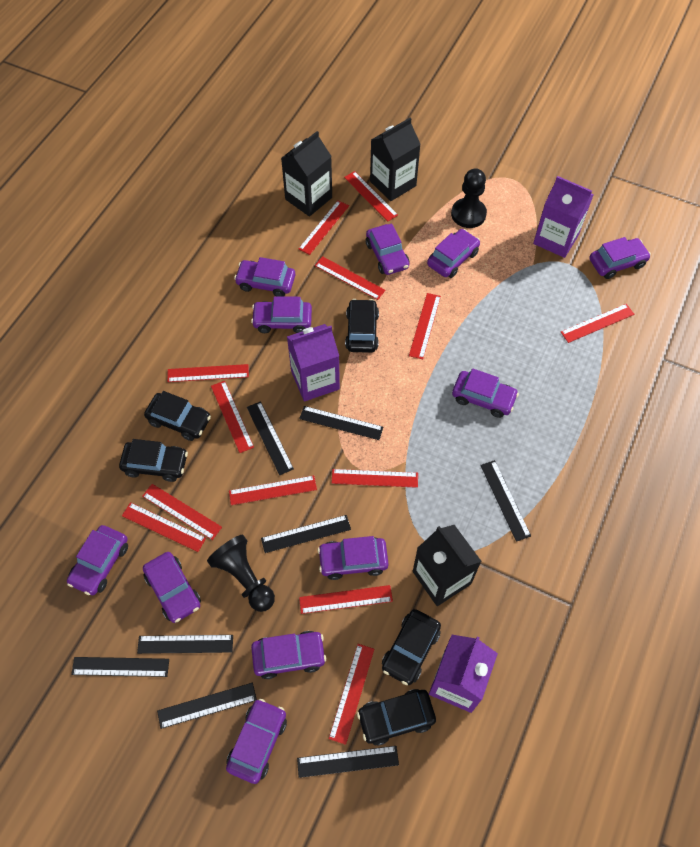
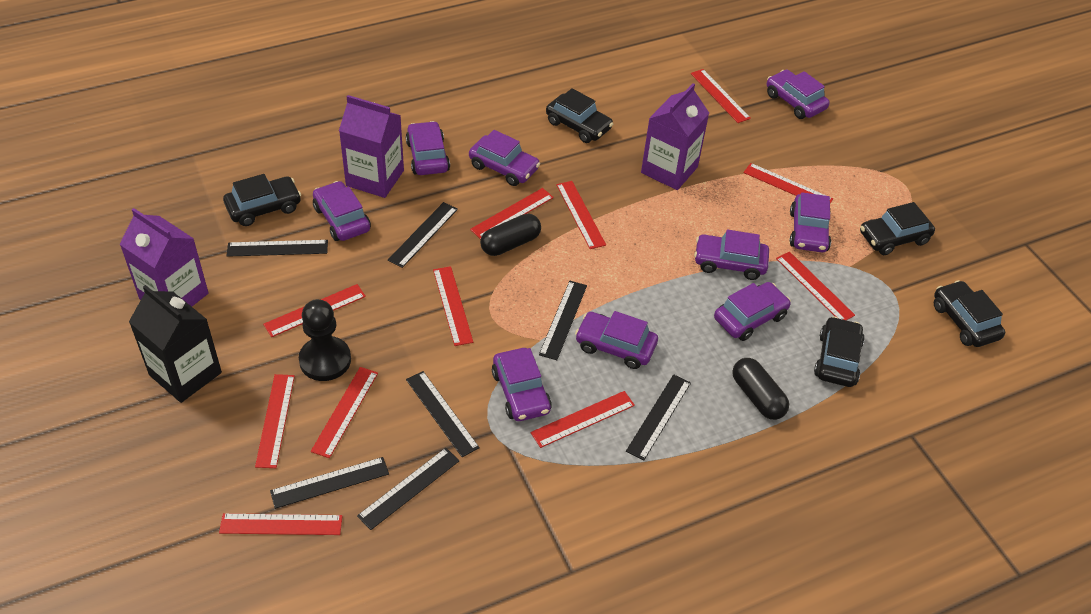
black capsule: none = 0 -> [480,214,541,256] [732,358,789,420] = 2
black carton: [281,131,332,217] [370,118,421,201] [413,525,482,606] = 3 -> [129,285,222,403] = 1
black pawn: [207,535,275,612] [451,168,487,228] = 2 -> [299,299,351,381] = 1
black ruler: [71,657,169,677] [137,635,233,654] [157,683,257,729] [247,401,294,475] [261,515,351,553] [297,746,399,778] [299,406,383,440] [480,460,531,542] = 8 -> [226,240,328,257] [270,457,389,509] [357,448,460,530] [388,202,458,268] [406,371,480,457] [539,281,587,360] [626,374,691,461] = 7
purple car: [67,525,128,595] [143,552,201,623] [226,699,287,784] [234,257,295,297] [251,296,312,333] [251,631,326,679] [318,536,389,580] [366,224,410,275] [427,229,480,278] [452,368,519,418] [589,237,651,279] = 11 -> [313,181,371,241] [406,121,450,175] [469,130,540,186] [492,348,552,421] [575,311,658,369] [694,230,769,280] [714,282,791,341] [767,70,830,119] [790,192,831,252] = 9
red ruler: [122,502,206,552] [142,484,222,540] [167,364,249,382] [211,381,254,453] [229,475,317,505] [298,200,349,255] [299,585,393,614] [315,256,386,300] [329,644,374,745] [332,469,418,488] [344,171,398,221] [409,293,441,359] [561,304,634,343] = 13 -> [219,513,342,535] [255,374,295,468] [263,284,366,337] [311,367,378,458] [433,266,473,346] [470,188,554,239] [531,391,635,448] [556,181,606,249] [691,69,751,123] [744,163,833,204] [776,252,855,320] = 11

